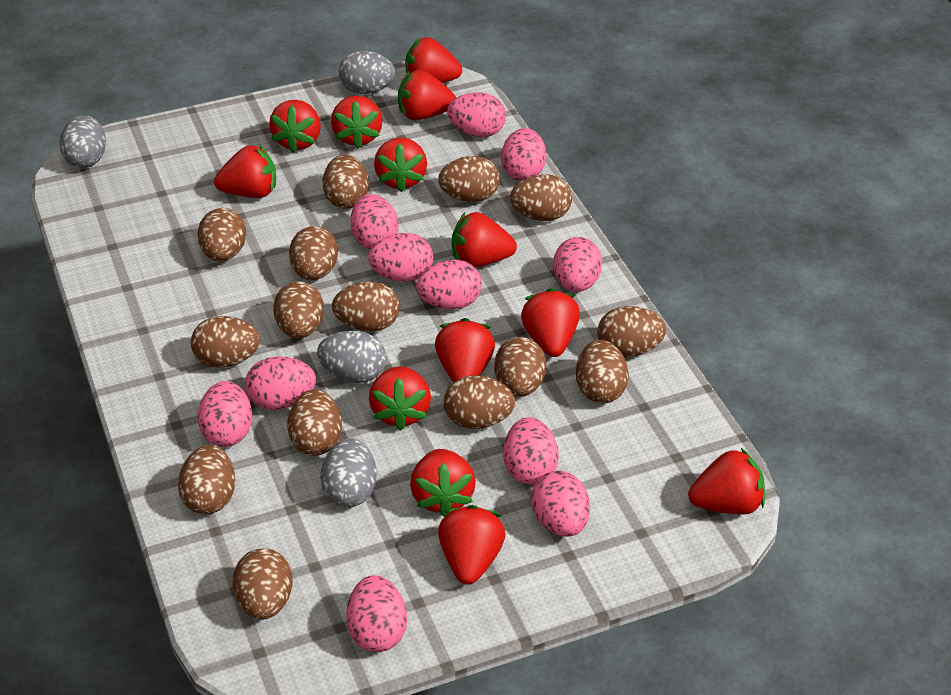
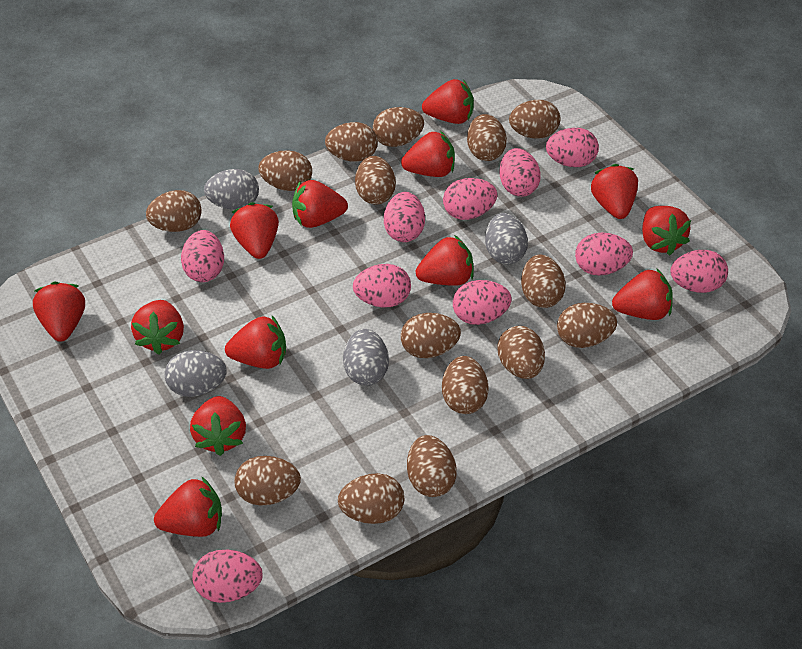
pink egg: [198,381,252,447] [245,356,316,410] [346,575,407,652] [350,194,398,249] [368,233,433,281] [416,260,482,309] [447,92,506,137] [501,128,546,181] [503,417,559,485] [531,470,590,537] [553,237,602,292] = 11 -> [181,230,224,282] [192,550,262,603] [353,264,411,307] [384,192,425,242] [443,178,497,220] [453,280,511,325] [500,148,541,197] [546,128,599,167] [575,233,633,276] [670,250,728,293] = 10

